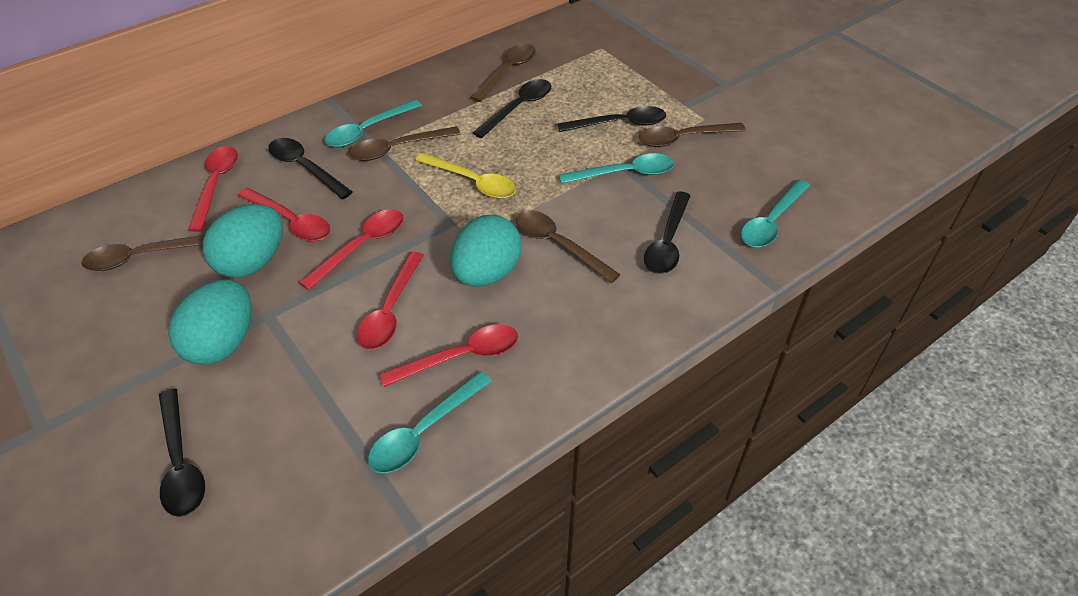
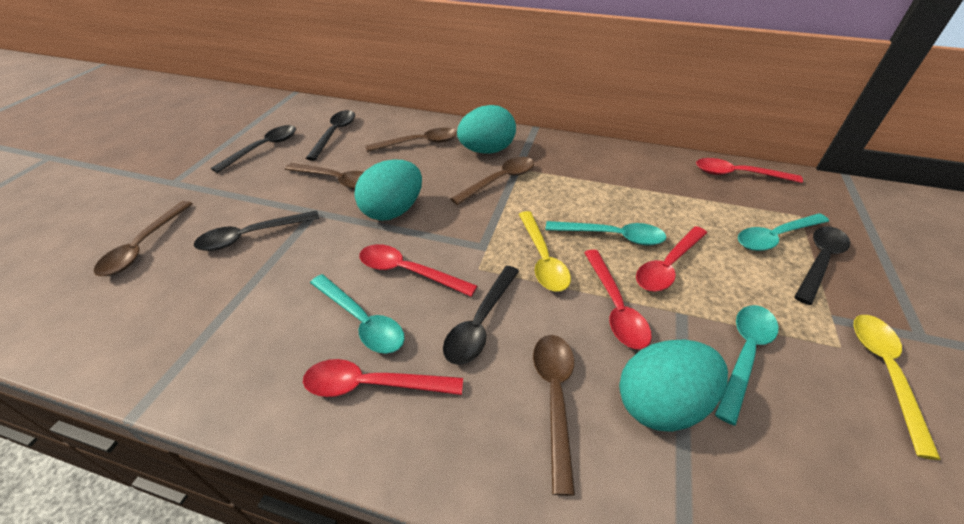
yellow spoon: [415,153,516,199] = 1 -> [519,211,571,292] [854,315,941,460] = 2

